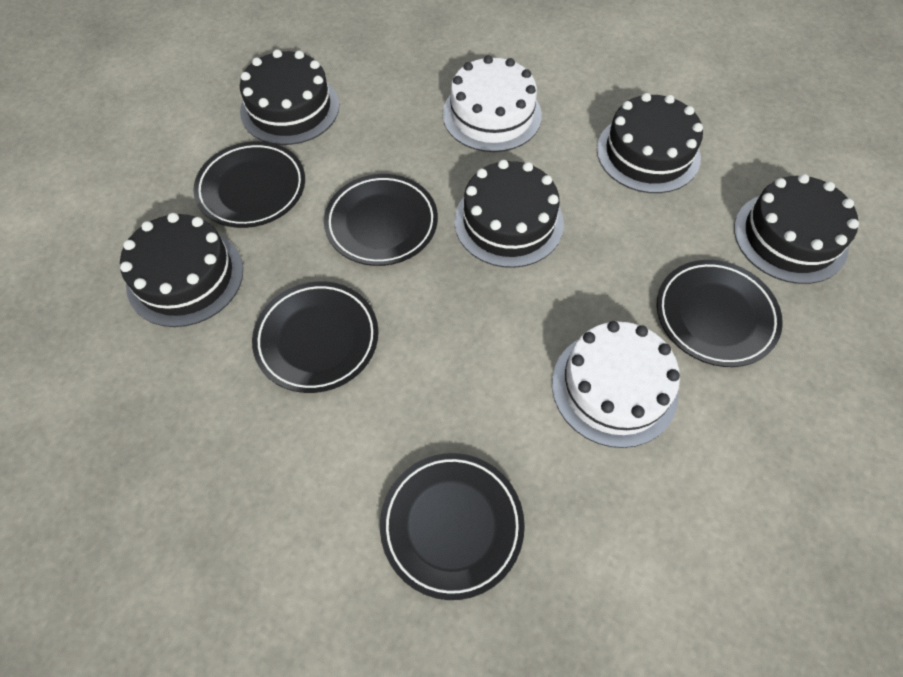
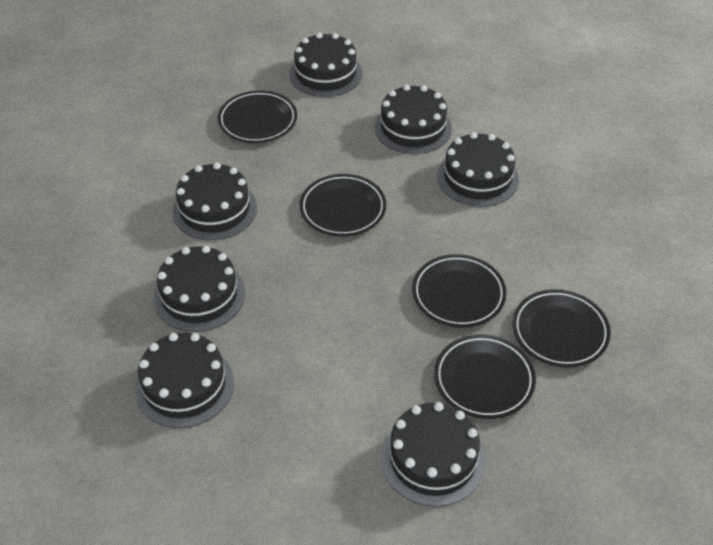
black cake: [120,213,243,327] [240,49,339,145] [454,160,564,268] [597,93,703,193] [734,174,859,284] = 5 -> [135,333,234,428] [154,246,245,332] [173,162,257,240] [289,33,362,97] [374,85,452,154] [381,402,485,507] [437,132,519,207] = 7
white cake: [443,55,542,152] [552,321,680,448] = 2 -> none = 0

